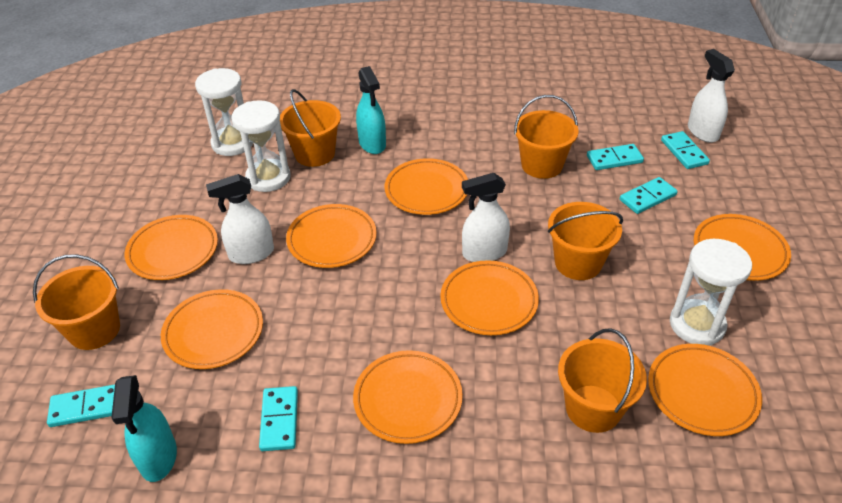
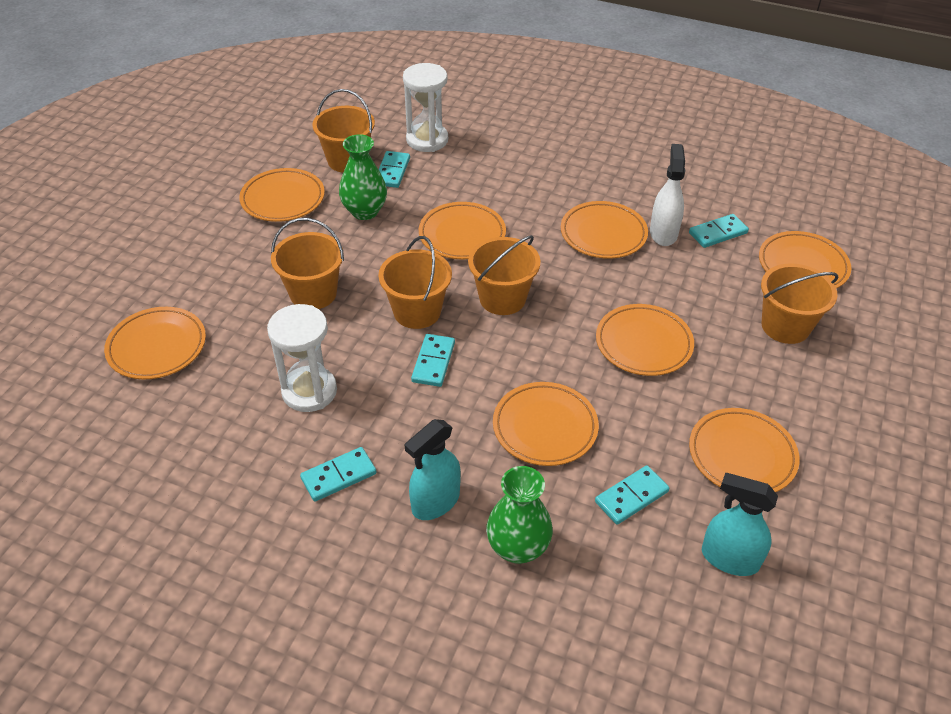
green vase: none = 0 -> [339,134,387,220] [486,466,553,564] = 2
white hourglass: [195,68,253,156] [231,100,291,192] [670,239,752,345] = 3 -> [267,304,337,412] [403,63,448,152] = 2
white spray bottle: [206,174,274,264] [462,173,510,262] [688,49,735,143] = 3 -> [650,144,685,246] = 1

